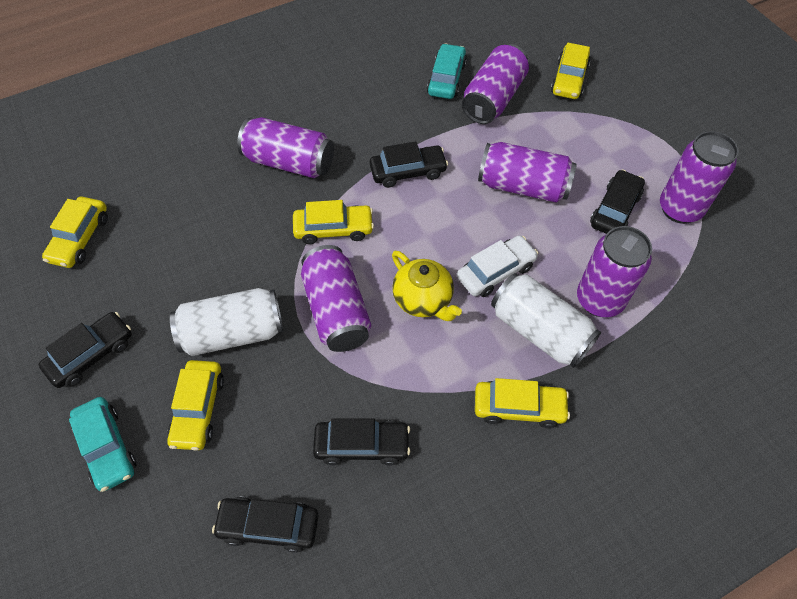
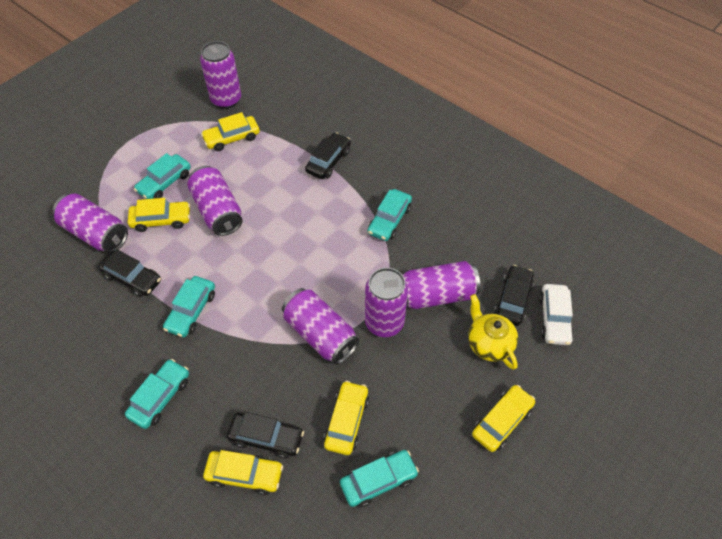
black car: [39,312,132,388] [212,497,319,553] [313,418,410,466] [370,141,448,188] [590,169,645,234] = 5 -> [98,250,161,297] [227,412,304,458] [305,132,351,179] [494,265,534,326] = 4
turquoise car: [69,397,136,492] [427,43,467,99] = 2 -> [125,359,189,429] [134,153,191,199] [163,276,215,337] [340,450,419,507] [368,189,412,241] = 5
white can: [170,288,283,356] [491,273,601,368] = 2 -> none = 0

